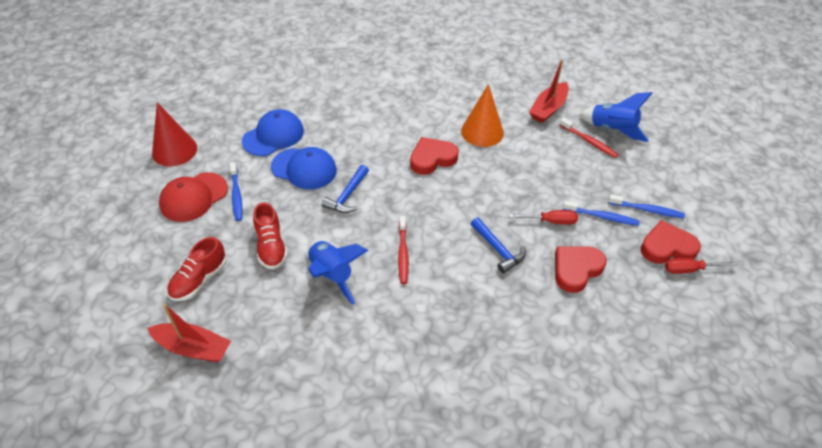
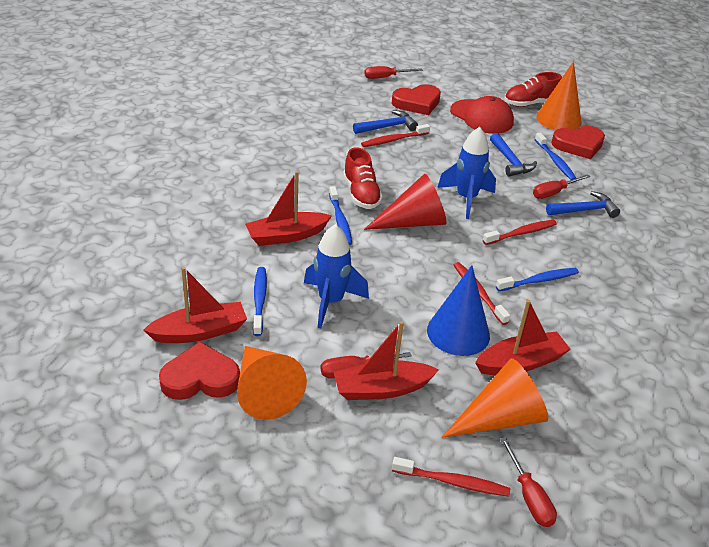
blue cap: [242,109,304,156] [271,147,337,189] = 2 -> none = 0
blue cone: none = 0 -> [427,265,490,356] = 1
blue hammer: [322,165,369,213] [471,218,526,274] = 2 -> [353,110,418,134] [490,133,537,176] [546,191,620,218] = 3
blue toothbrush: [230,162,243,221] [563,201,640,226] [608,194,685,218] = 3 -> [253,267,267,336] [329,186,352,245] [496,268,579,291] [535,132,576,180] = 4
orange cone: [461,84,504,147] = 1 -> [237,346,307,420] [442,358,548,438] [536,61,582,130] = 3
red boat: [147,304,231,362] [529,59,569,123] = 2 -> [143,267,247,343] [245,171,332,246] [334,321,439,400] [475,300,571,375] = 4
red screwdriver: [509,210,578,224] [665,258,737,274] = 2 -> [320,352,412,378] [364,66,423,79] [500,437,557,527] [533,174,590,199] = 4
red toothbrush: [398,216,409,284] [560,118,619,158] = 2 -> [361,124,430,147] [392,457,510,497] [454,262,510,325] [483,220,557,245] = 4

